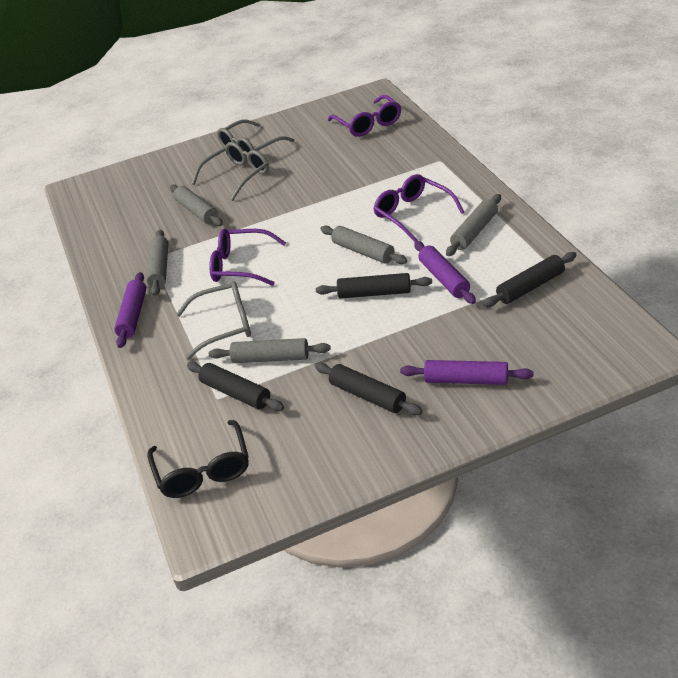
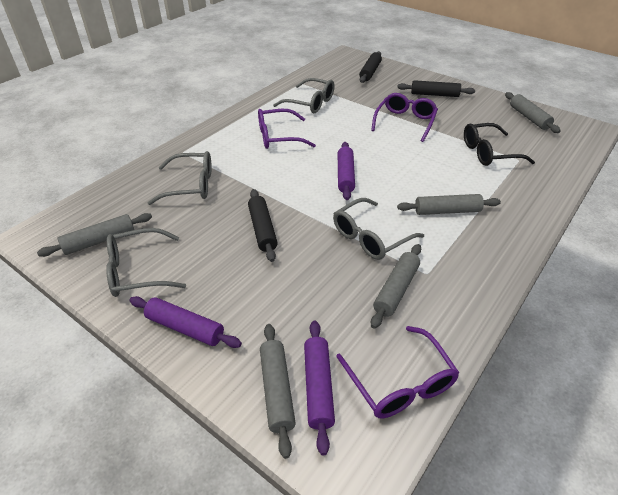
black rolling pin: [187,362,284,411] [315,363,423,415] [316,273,432,299] [483,252,576,307] = 4 -> [248,189,278,262] [359,51,382,83] [397,80,475,97] = 3
grey glasses: [176,281,251,360] [191,142,269,201] [217,120,294,159] = 3 -> [106,228,186,297] [148,151,212,205] [273,78,335,113] [333,198,424,260] = 4

